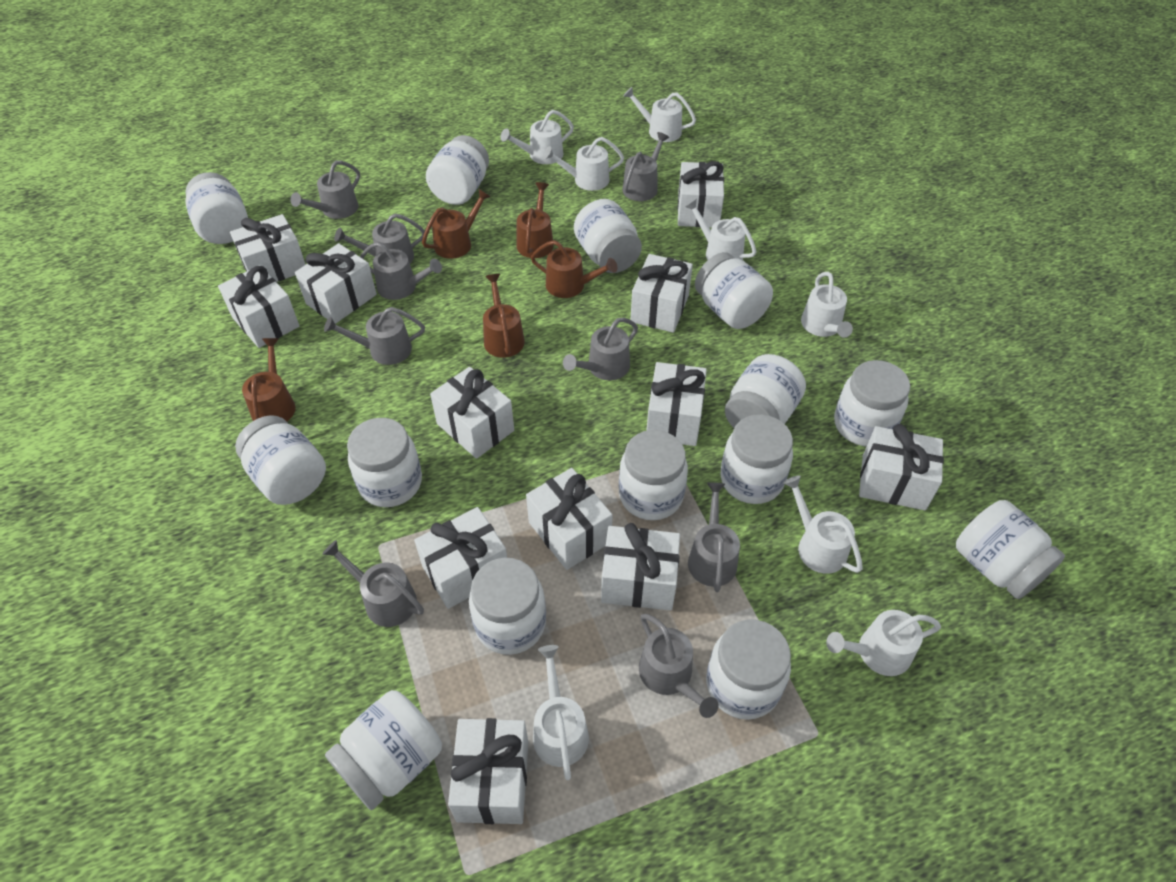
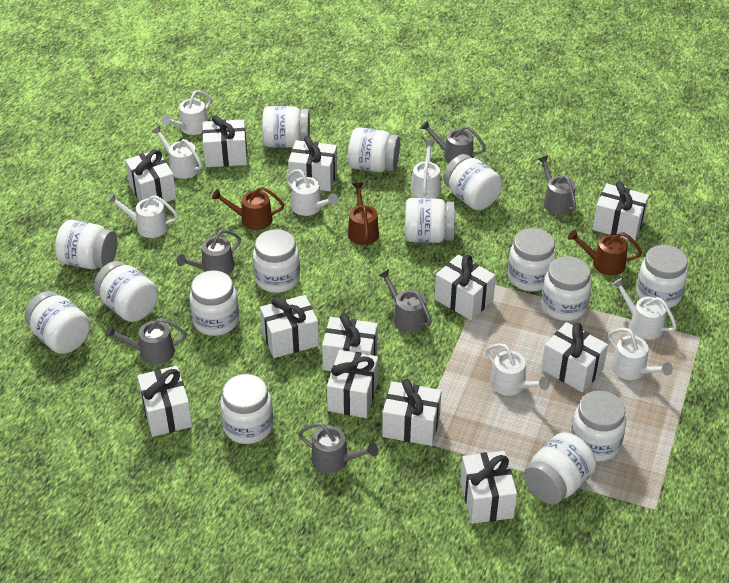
brown watering can: [242,338,296,422] [422,189,491,259] [483,274,525,358] [516,182,554,258] [531,240,617,298] = 5 -> [212,187,284,230] [348,182,379,245] [568,230,642,276] = 3
grey watering can: [291,161,360,219] [322,540,424,627] [324,307,425,365] [334,213,425,263] [360,242,442,300] [563,317,638,380] [622,132,669,201] [639,614,719,718] [688,482,740,592] = 9 -> [105,318,187,365] [177,230,241,275] [298,423,378,473] [379,269,432,333] [420,120,486,164] [538,155,576,215] = 6
white jar: [185,172,248,244] [235,415,326,505] [325,690,442,810] [347,418,422,507] [426,135,489,205] [469,558,546,655] [574,199,642,273] [619,430,688,520] [695,252,773,329] [706,620,791,720] [720,414,793,504] [725,354,806,428] [834,360,910,447] [956,500,1065,599] = 14 -> [25,291,90,354] [55,220,117,269] [94,261,158,322] [189,270,239,336] [220,374,273,444] [253,229,300,293] [262,106,310,148] [348,127,400,172] [405,198,455,243] [443,154,502,210] [508,228,556,291] [524,432,596,505] [542,256,592,321] [571,391,626,462] [636,245,688,308] = 15

